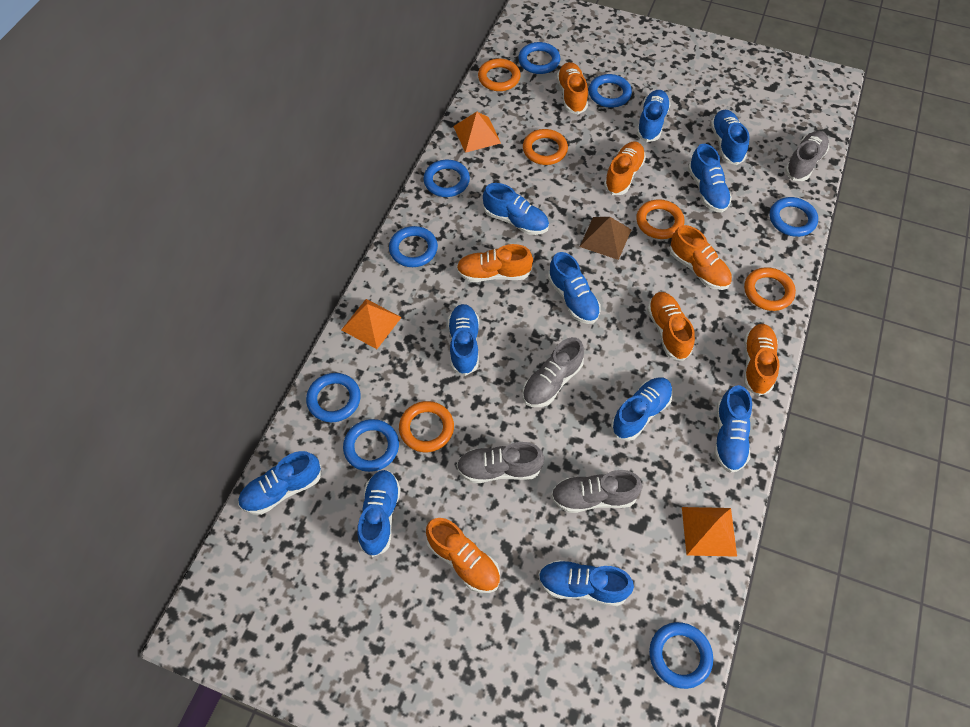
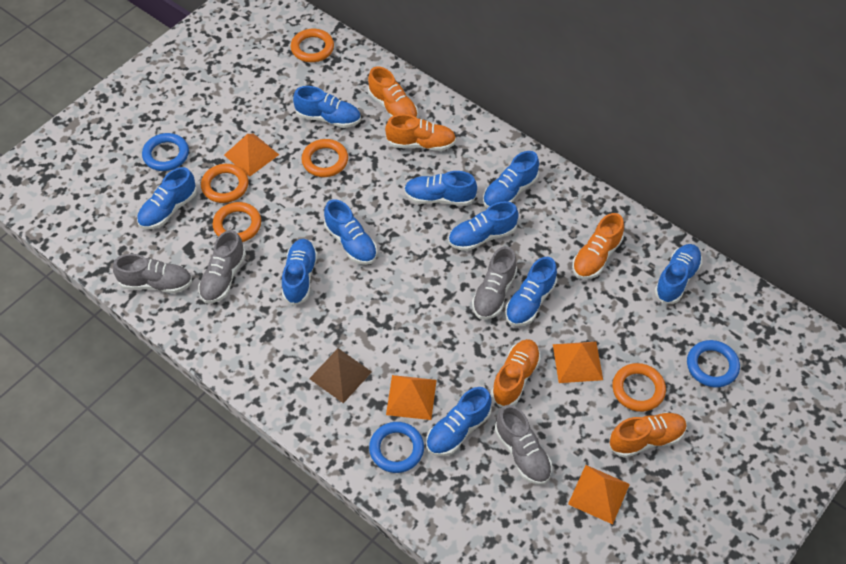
blue ring: [306,373,361,422] [343,419,399,472] [389,226,438,267] [423,160,470,197] [518,42,560,74] [589,74,632,108] [649,622,713,689] [770,197,818,237] = 8 -> [142,133,189,171] [369,422,424,473] [687,340,740,387] = 3
blue shoe: [238,451,321,515] [357,470,401,557] [448,304,479,376] [483,183,549,235] [538,560,634,606] [548,252,601,324] [611,377,673,441] [637,90,671,142] [688,144,732,213] [711,110,750,165] [714,385,752,473] = 11 -> [137,167,197,229] [282,239,318,305] [293,86,361,128] [324,199,377,265] [404,171,477,206] [426,387,492,456] [448,201,519,251] [483,151,539,208] [505,257,557,326] [654,244,702,304] = 10
orange pyramid: [341,299,402,349] [453,112,501,153] [682,507,737,557] = 3 -> [224,134,279,177] [386,375,437,420] [553,342,603,383] [568,465,630,524] = 4
orange shoe: [426,518,500,593] [456,244,533,282] [557,62,588,114] [604,141,646,195] [647,292,695,361] [669,225,732,290] [744,324,780,396] = 7 -> [368,67,418,117] [385,114,456,151] [491,339,541,407] [572,213,624,279] [610,412,687,458] = 5

